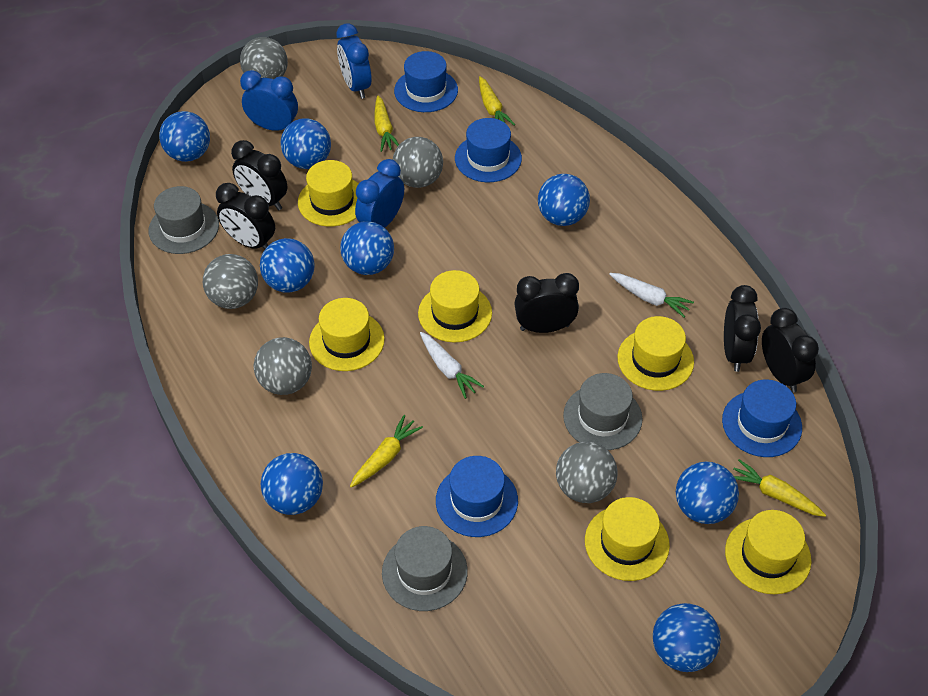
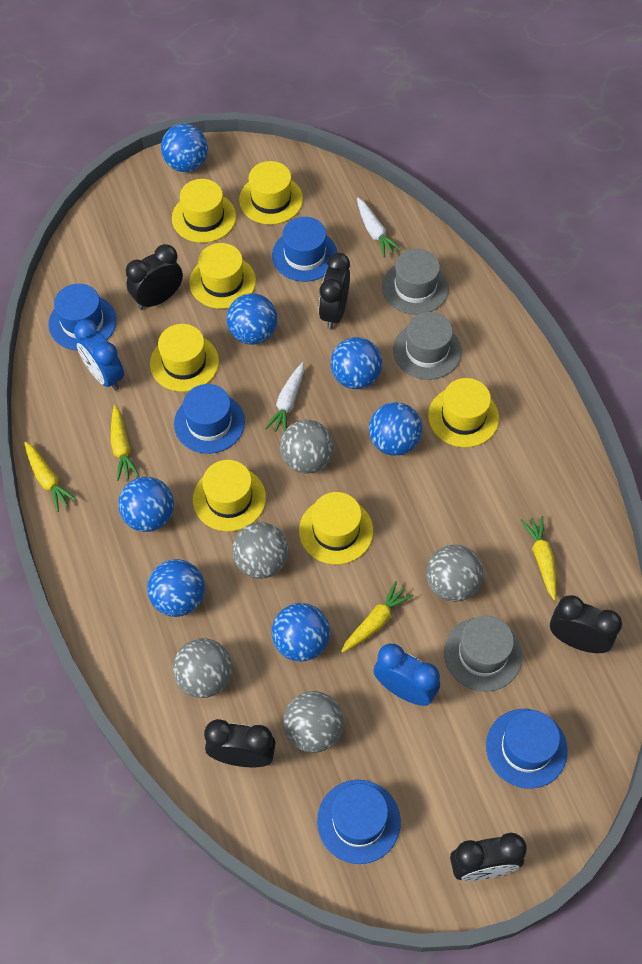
blue ball: [159,111,210,162] [260,238,315,293] [261,453,323,515] [281,118,331,169] [340,221,394,275] [538,174,590,226] [653,603,721,672] [676,462,739,524] = 8 -> [118,477,174,532] [147,559,205,617] [161,124,208,172] [227,293,278,345] [272,603,330,662] [330,337,383,389] [369,402,422,456] = 7
blue clock: [240,70,298,131] [336,23,372,99] [355,159,404,228] = 3 -> [74,319,124,391] [373,644,440,706] = 2
blue hat: [394,51,458,112] [436,456,518,537] [455,118,522,182] [722,380,802,457] = 4 -> [48,284,117,351] [174,384,245,454] [272,217,338,282] [317,780,401,864] [486,709,568,789] = 5
yellow hat: [298,160,359,227] [309,298,385,371] [418,270,492,343] [585,497,670,581] [617,316,694,391] [725,510,811,594] = 6 -> [150,324,219,392] [172,179,236,243] [189,243,256,309] [193,460,266,532] [239,161,303,225] [299,492,373,565] [428,378,499,448] = 7

